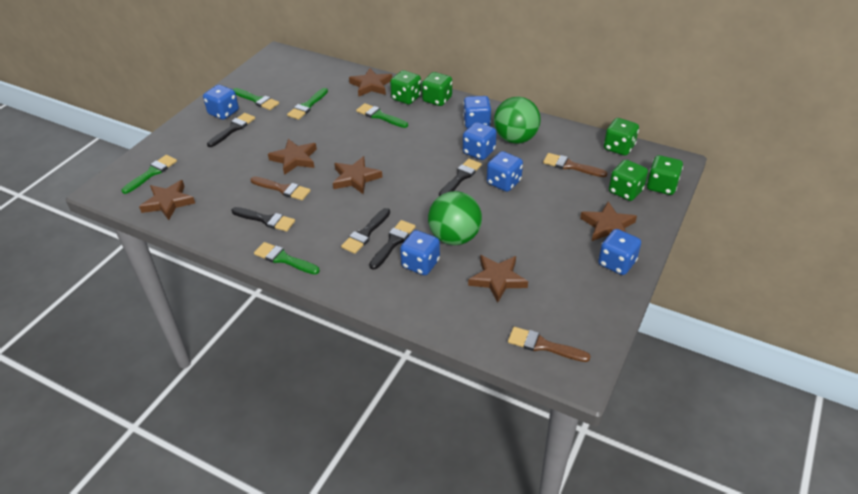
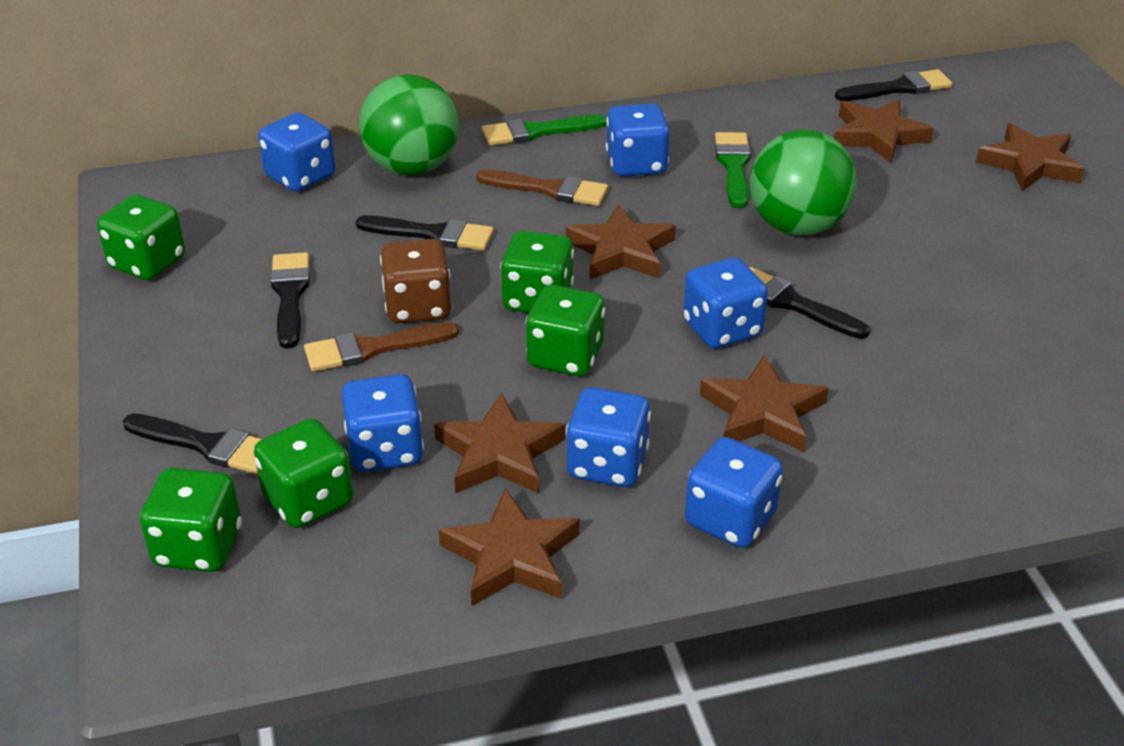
brown brush: [250,176,311,200] [508,327,591,362] [543,153,608,177] = 3 -> [304,322,459,372] [476,170,608,206] = 2
brown dice: none = 0 -> [380,239,451,323] = 1
green brush: [121,155,177,194] [233,88,279,110] [254,242,320,274] [287,88,328,120] [356,103,408,128] = 5 -> [482,115,607,146] [715,132,751,208] = 2

